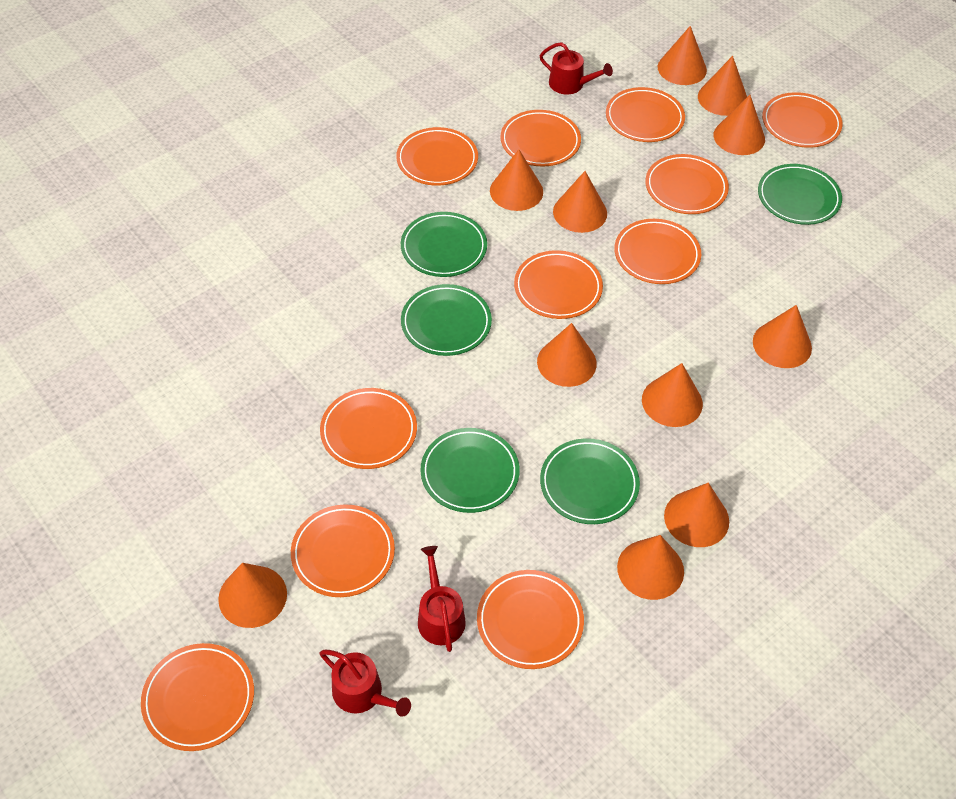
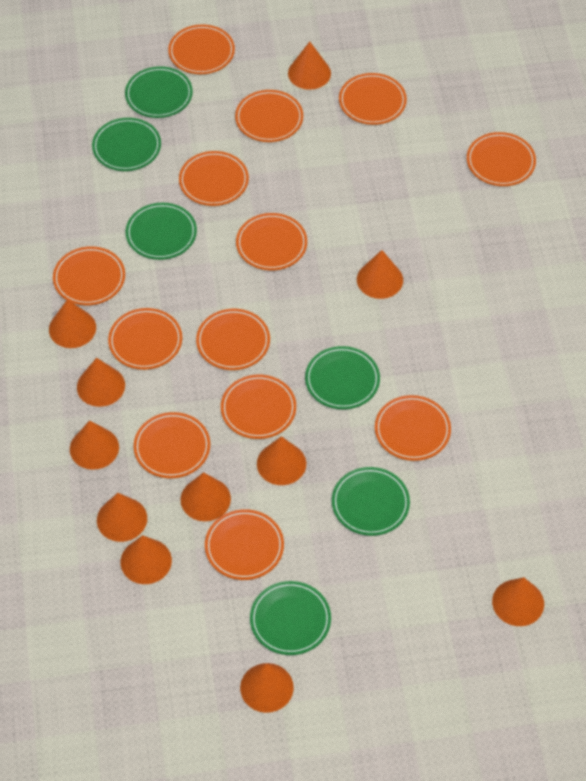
green plate: [401,212,487,277] [401,284,492,356] [420,428,520,513] [540,438,640,524] [758,164,842,225] = 5 -> [92,118,161,171] [125,66,193,118] [126,203,197,260] [250,581,331,655] [305,346,380,410] [332,467,410,536] = 6
orange plate: [141,643,254,751] [291,504,395,597] [320,388,417,469] [396,127,478,186] [477,570,584,669] [500,110,581,167] [514,250,603,319] [606,87,685,142] [614,219,701,284] [645,154,729,214] [762,92,842,148] = 11 -> [53,246,125,305] [108,308,182,370] [134,412,210,478] [168,24,235,74] [179,151,249,206] [196,309,270,370] [205,509,284,580] [221,375,296,439] [235,90,303,142] [236,213,307,270] [339,73,407,125] [375,395,451,461] [467,132,536,186] = 13
red watering can: [320,650,411,717] [418,546,466,652] [539,42,613,95] = 3 -> none = 0

